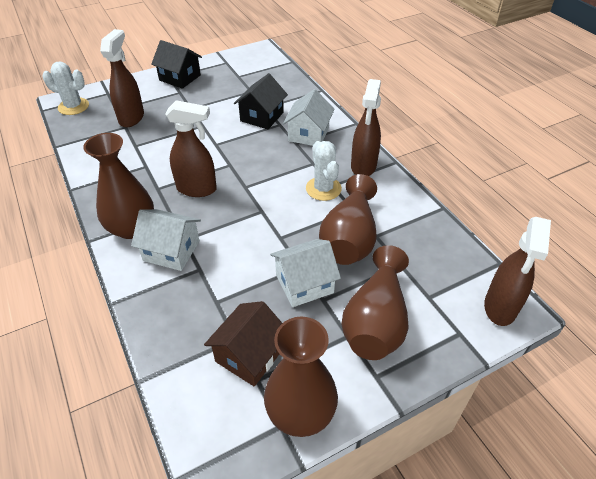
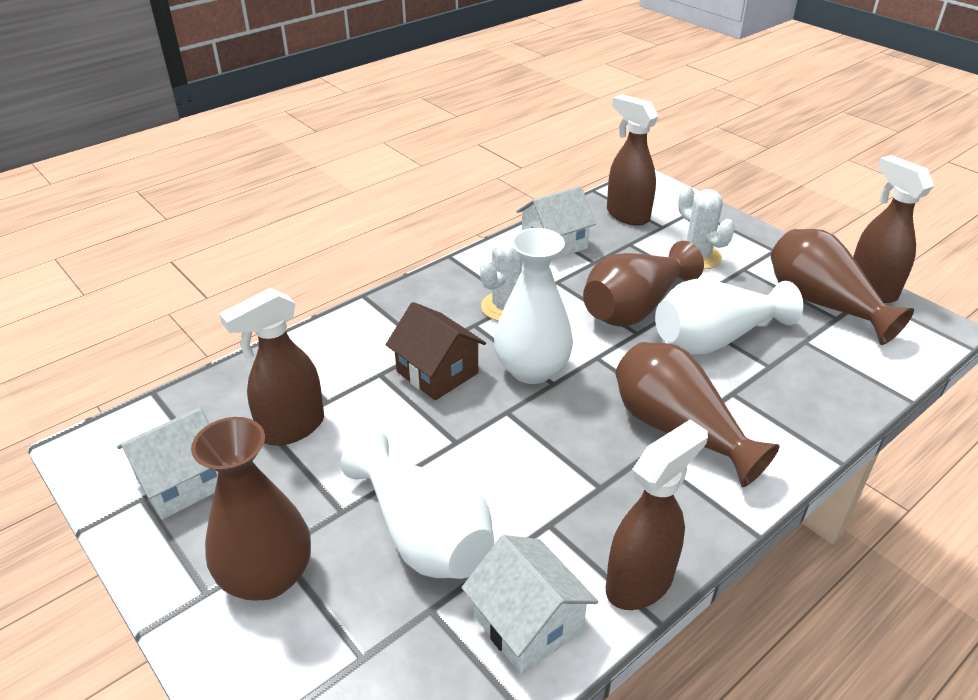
black house: [151,40,202,89] [234,73,288,129] = 2 -> none = 0
white vase: none = 0 -> [341,430,494,579] [494,228,573,384] [655,279,803,355] = 3

